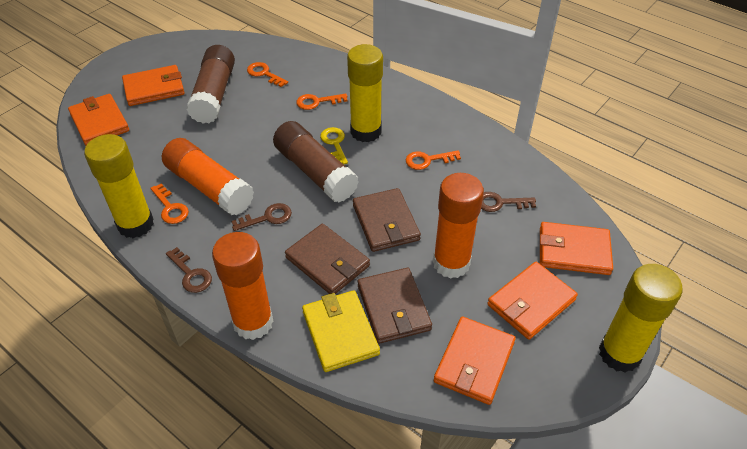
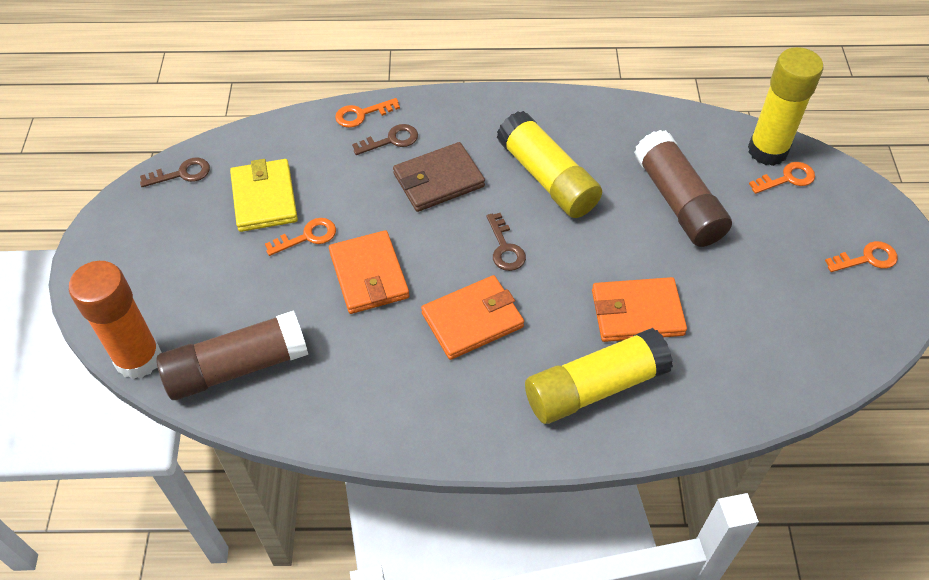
brown wallet: [285,224,370,294] [353,188,421,252] [358,268,432,344] = 3 -> [393,142,485,212] = 1
orange glue stick: [162,138,254,215] [212,232,273,340] [433,173,484,279] = 3 -> [69,261,162,379] = 1
orange wallet: [68,94,129,145] [122,65,185,106] [434,317,516,405] [487,262,578,340] [540,222,613,275] = 5 -> [329,230,409,314] [421,275,524,360] [592,277,687,342] = 3
yellow key: [320,127,348,165] = 1 -> none = 0

